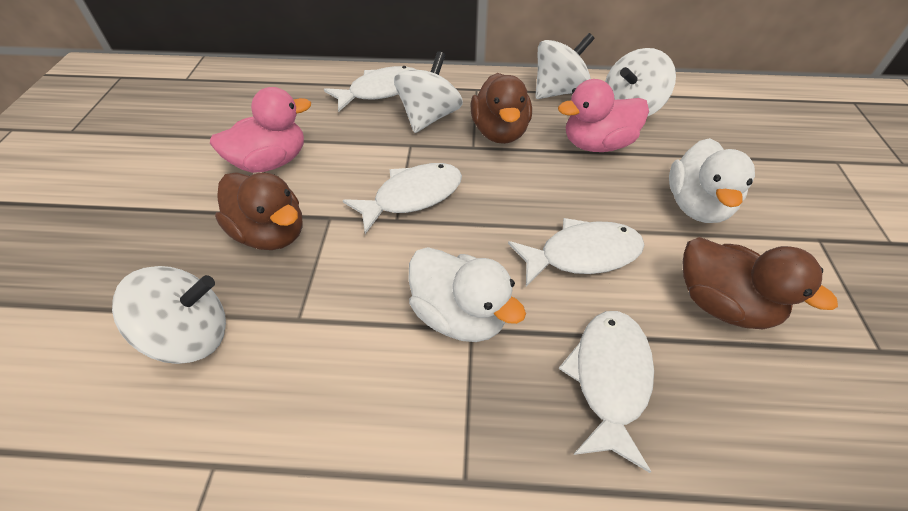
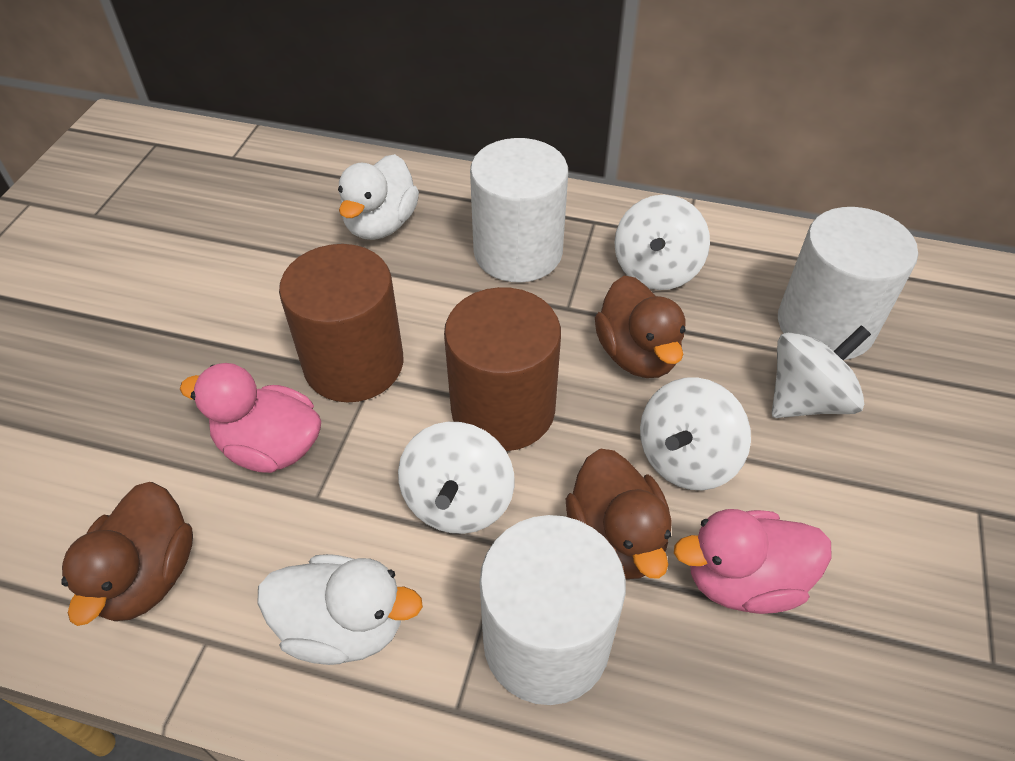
brown cylinder: none = 0 -> [279,244,403,403] [444,287,561,451] = 2
white cylinder: none = 0 -> [470,138,568,283] [480,515,626,705] [778,207,918,360] = 3
white fish: [324,66,416,112] [343,163,462,234] [508,218,644,286] [559,311,654,473] = 4 -> none = 0

